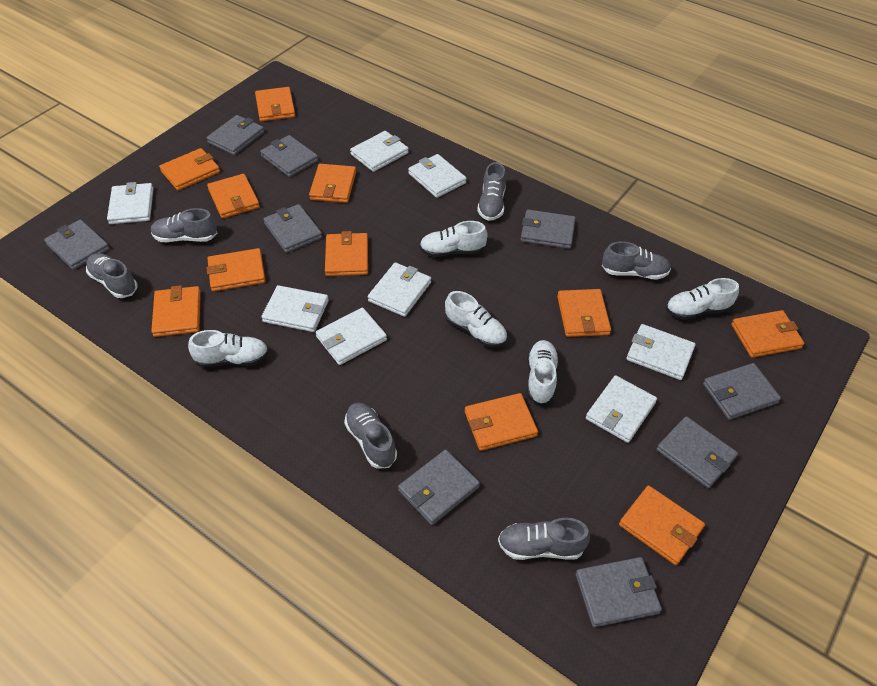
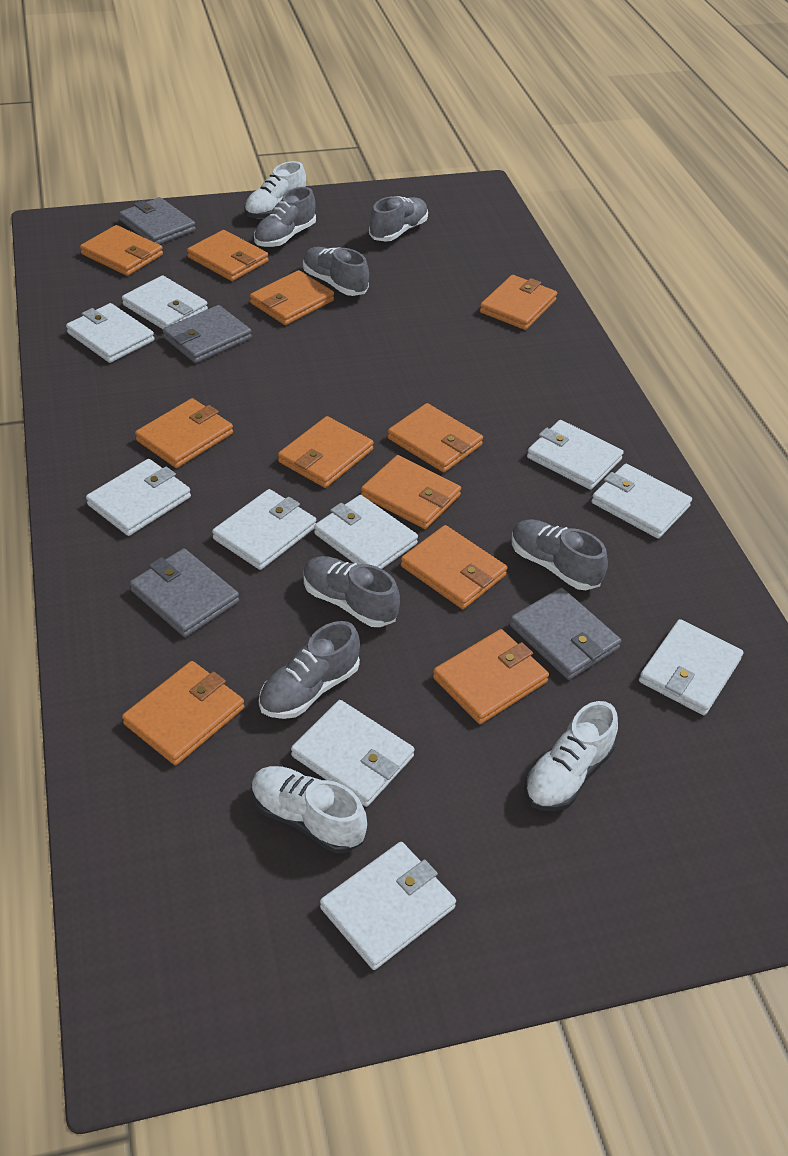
grey wallet: [44,219,110,270] [206,115,264,155] [260,135,318,177] [264,204,322,253] [398,450,480,525] [521,209,576,249] [576,557,662,627] [656,416,738,488] [703,363,781,420] = 9 -> [119,197,196,245] [130,548,239,637] [163,305,252,363] [510,587,621,680] = 4
white shoe: [188,330,269,367] [420,221,488,257] [445,291,507,348] [527,340,559,405] [666,278,739,320] = 5 -> [245,161,306,219] [251,766,367,853] [524,701,618,811] = 3
white wallet: [107,182,154,224] [261,285,329,332] [316,308,387,365] [350,131,409,172] [368,262,431,317] [408,154,467,198] [586,375,657,443] [626,324,696,380] = 8 -> [66,303,154,363] [86,459,191,536] [122,275,208,329] [212,489,316,570] [291,700,415,807] [314,495,418,569] [320,842,456,970] [527,420,624,490] [591,464,692,539] [639,619,743,715] = 10

